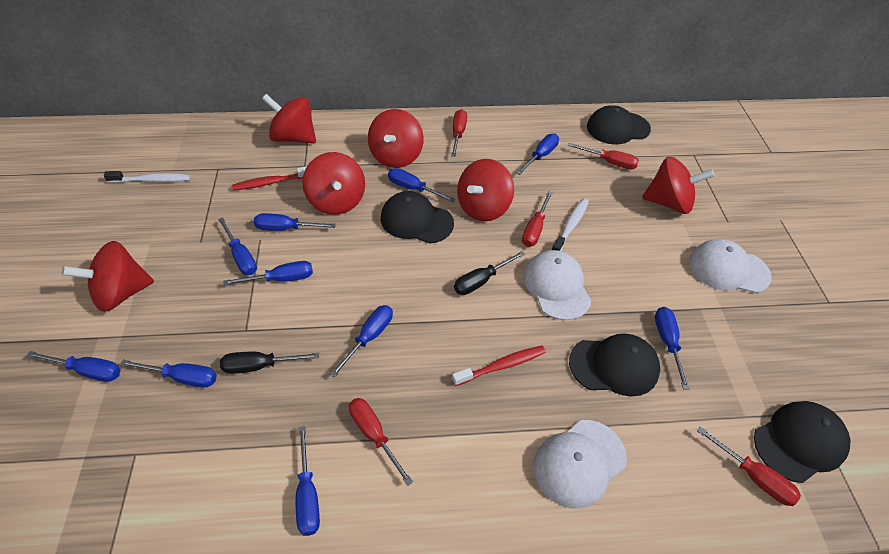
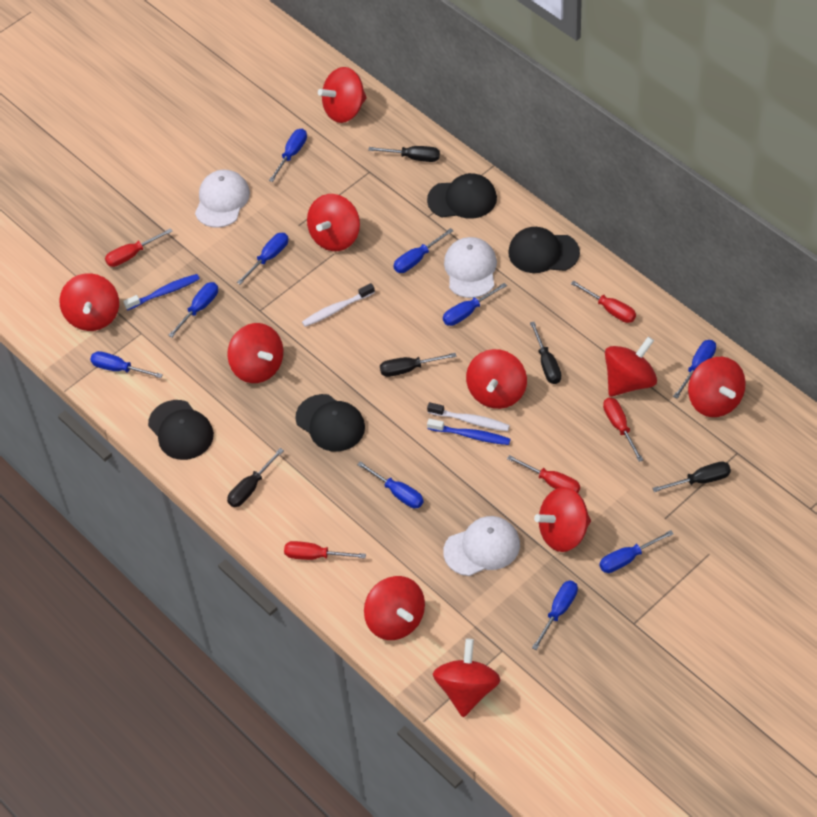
black screwdriver: [220,352,320,374] [454,251,525,295] = 2 -> [227,448,284,507] [368,146,440,162] [380,353,456,377] [530,322,561,384] [652,462,731,492] = 5
blue toothbrush: none = 0 -> [123,274,200,311] [427,419,511,445] = 2
red spinning top: [62,241,154,312] [262,94,316,143] [302,152,365,215] [368,109,424,168] [457,159,514,221] [642,157,714,214] = 6 -> [59,273,119,331] [227,323,283,383] [307,194,360,251] [318,67,367,123] [364,576,425,640] [433,639,500,717] [466,349,527,409] [534,487,591,552] [605,336,657,397] [688,357,746,417] = 10
red toothbrush: [232,166,307,191] [452,346,546,386] = 2 -> none = 0

